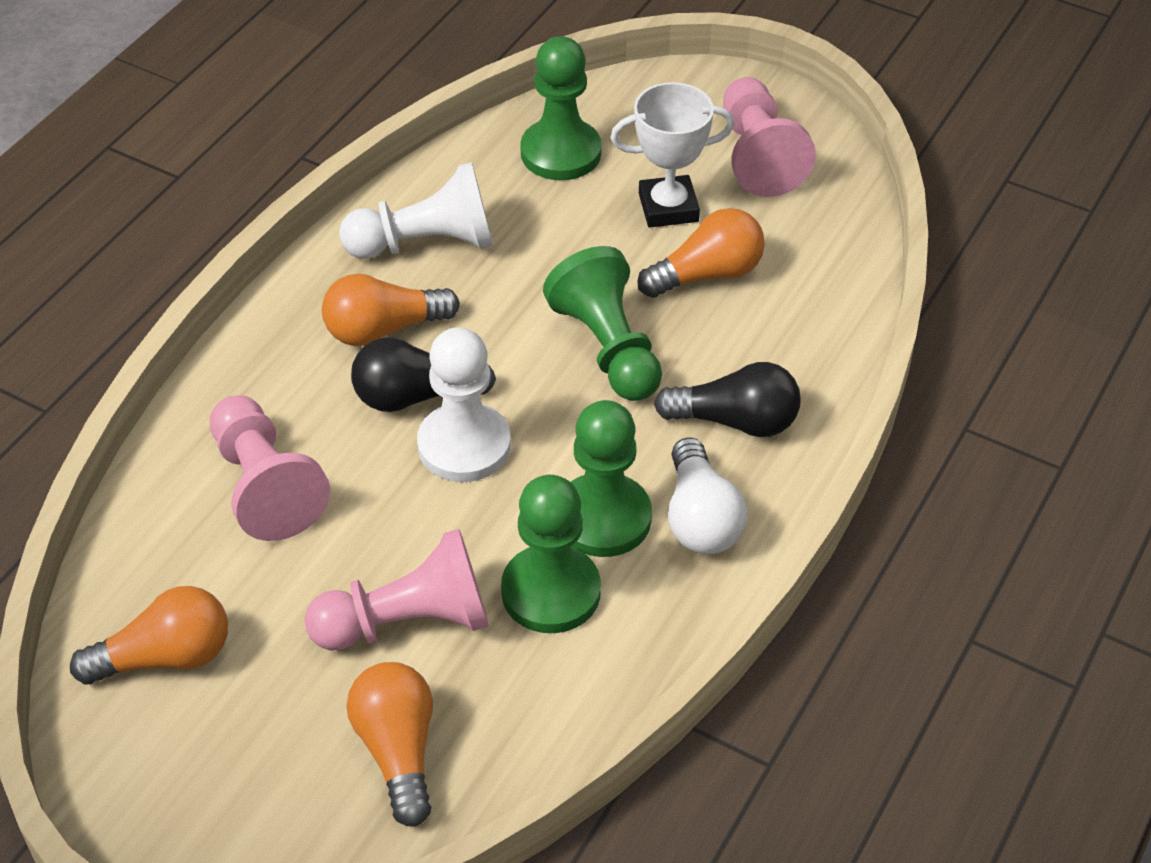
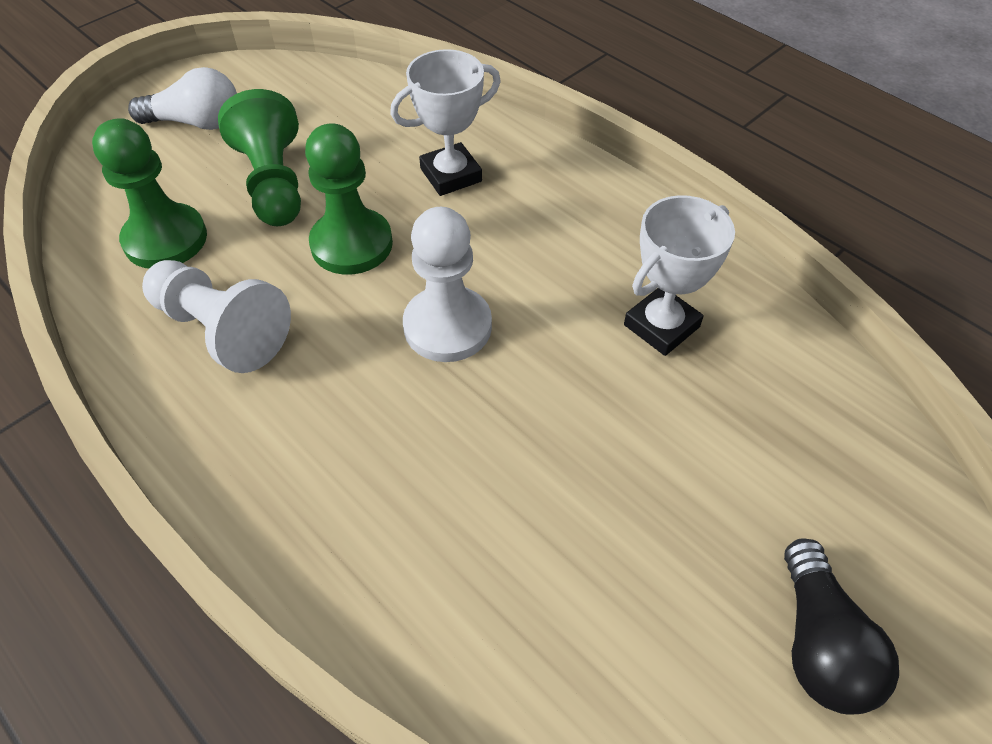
black light bulb: [351,338,496,412] [654,362,800,437] = 2 -> [784,538,899,714] = 1
green pawn: [501,475,601,633] [520,36,602,180] [543,246,662,401] [571,400,652,557] = 4 -> [92,118,207,269] [218,89,301,226] [305,124,393,275] = 3
orange light bulb: [70,586,228,684] [322,274,460,346] [346,662,433,827] [637,208,765,298] = 4 -> none = 0
pink pawn: [210,395,330,541] [305,529,489,651] [723,77,816,197] = 3 -> none = 0
white trophy: [610,82,735,227] = 1 -> [390,49,501,196] [624,195,735,356] = 2

